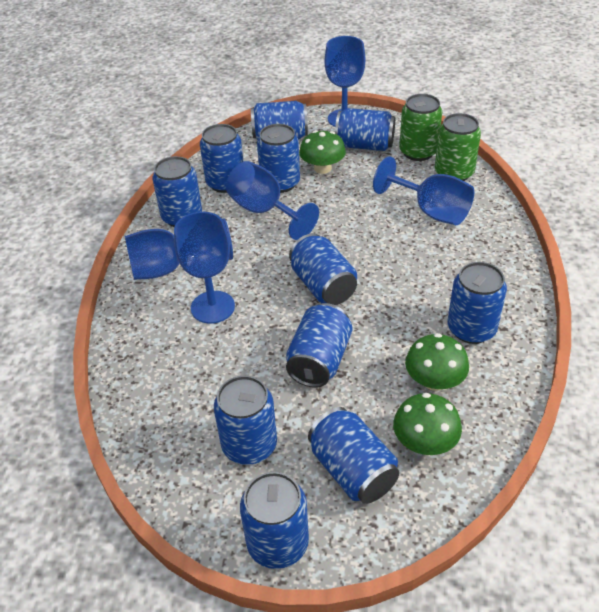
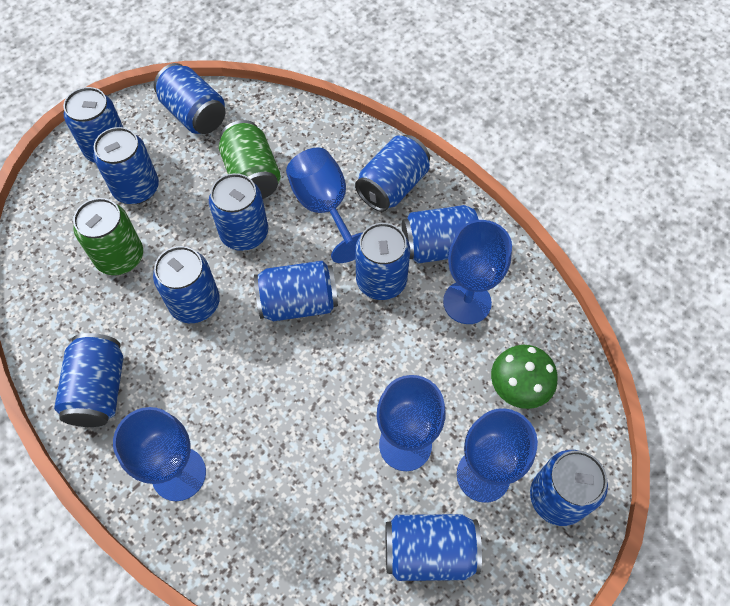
blue can: [152,156,202,227] [200,124,243,193] [214,375,277,465] [240,472,309,569] [251,101,308,140] [257,124,300,193] [286,303,352,388] [289,233,357,305] [308,407,399,504] [335,108,395,151] [447,262,507,344] = 11 -> [54,333,123,427] [63,87,124,163] [93,127,159,204] [153,246,220,323] [154,63,225,134] [209,173,268,251] [254,261,338,321] [355,135,430,212] [355,223,410,300] [386,514,482,581] [402,205,482,264] [530,450,608,526] = 12
green mushroom: [299,130,346,174] [393,393,462,455] [405,333,469,391] = 3 -> [491,345,557,409] = 1

